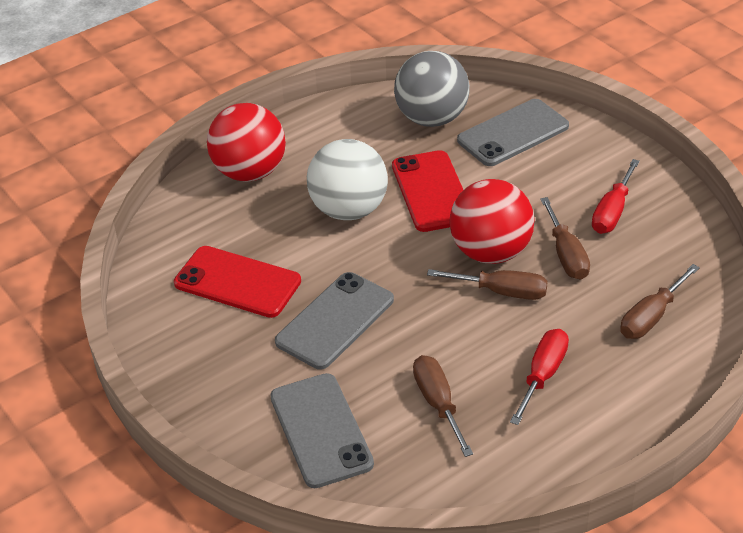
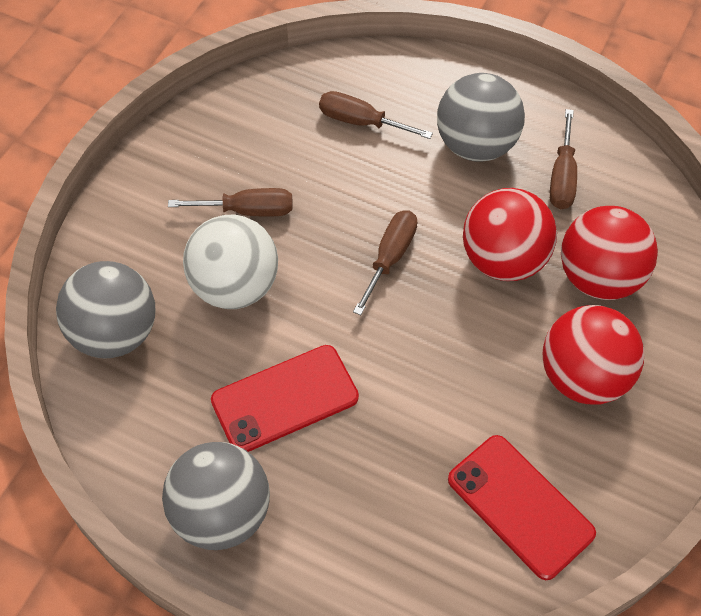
grey ball: [394,51,470,127] = 1 -> [56,261,155,358] [162,442,270,550] [437,73,525,162] = 3
grey phone: [270,373,374,488] [275,272,394,370] [457,99,569,166] = 3 -> none = 0
red ball: [207,103,286,182] [449,179,535,264] = 2 -> [463,188,557,281] [543,305,644,404] [561,206,658,300] = 3
red screwdriver: [510,329,569,425] [592,159,640,234] = 2 -> none = 0

